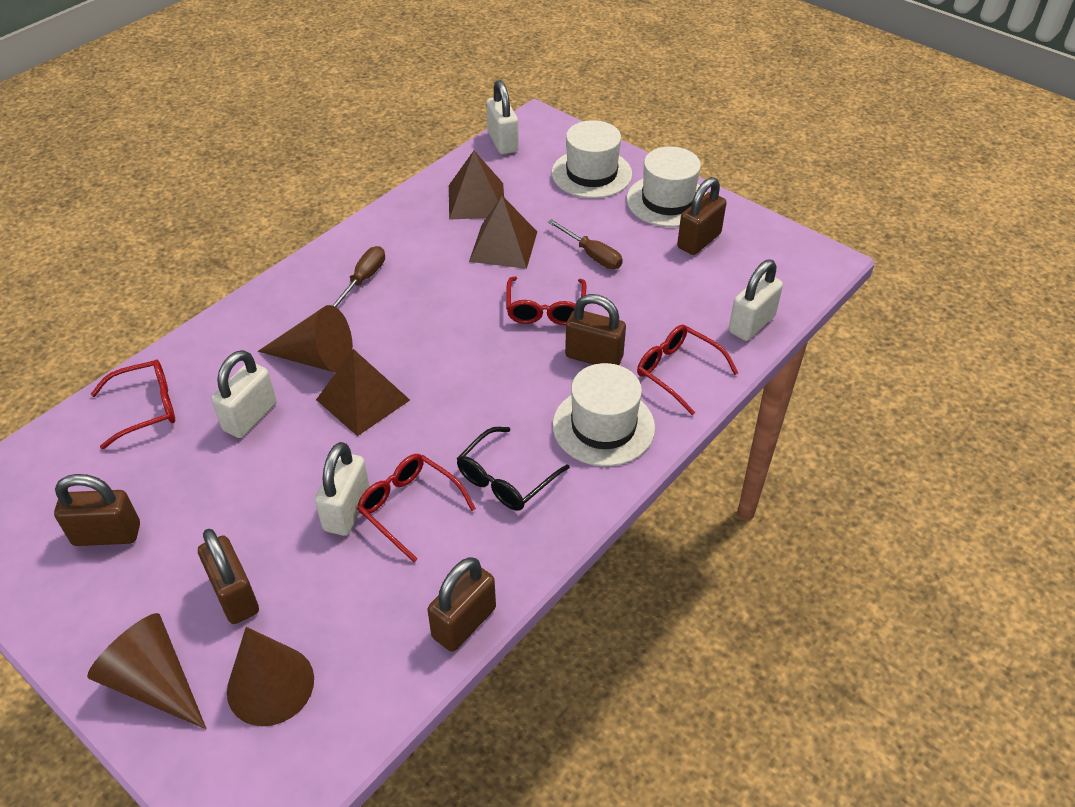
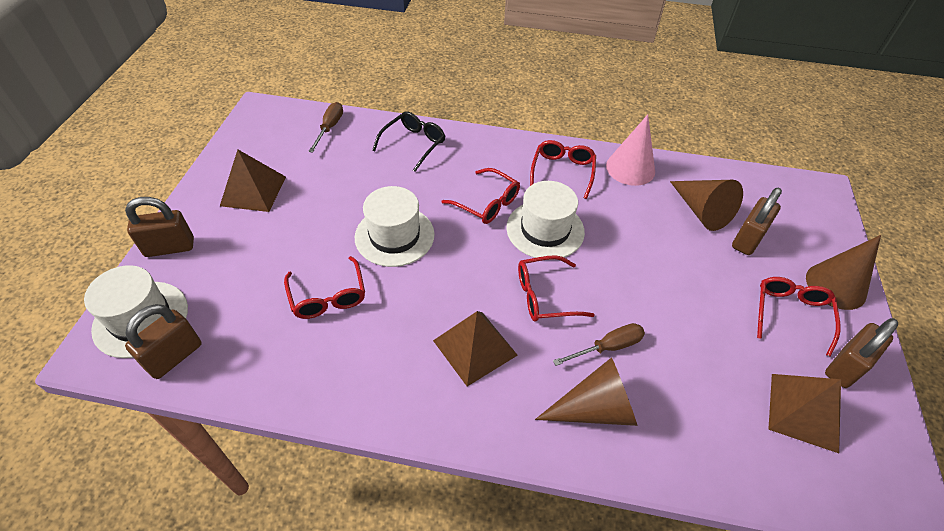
brown padlock: [54,474,140,546] [198,529,259,624] [427,557,496,652] [565,294,626,365] [677,177,726,255] = 5 -> [125,197,194,257] [125,304,202,379] [732,188,782,255] [825,318,898,388] = 4
pink cone: none = 0 -> [606,114,655,186] = 1
red glasses: [91,360,175,449] [357,454,476,562] [506,276,587,325] [637,325,738,415] = 4 -> [284,256,365,319] [441,168,520,224] [518,255,595,322] [530,140,596,199] [757,277,840,357] = 5
white padlock: [211,350,277,438] [315,442,370,536] [486,80,519,154] [729,259,783,341] = 4 -> none = 0

